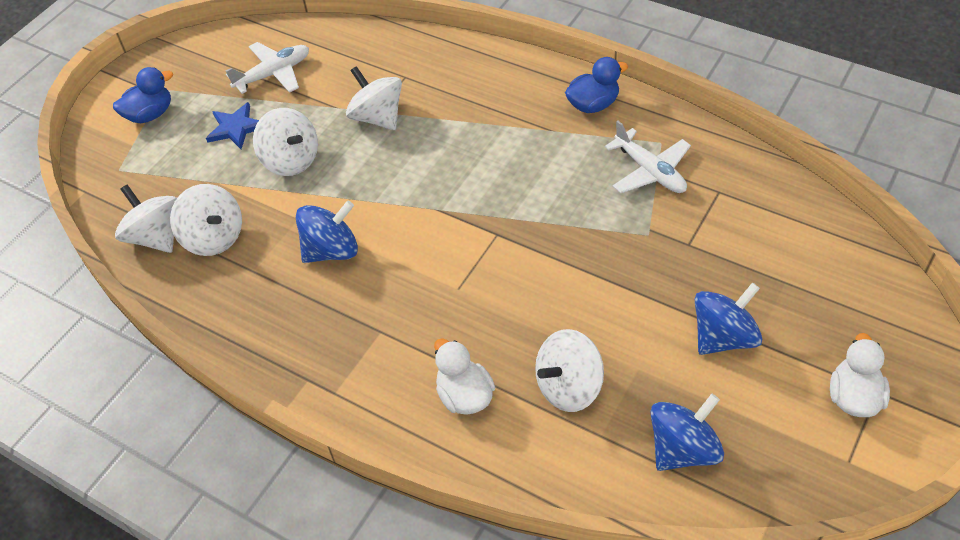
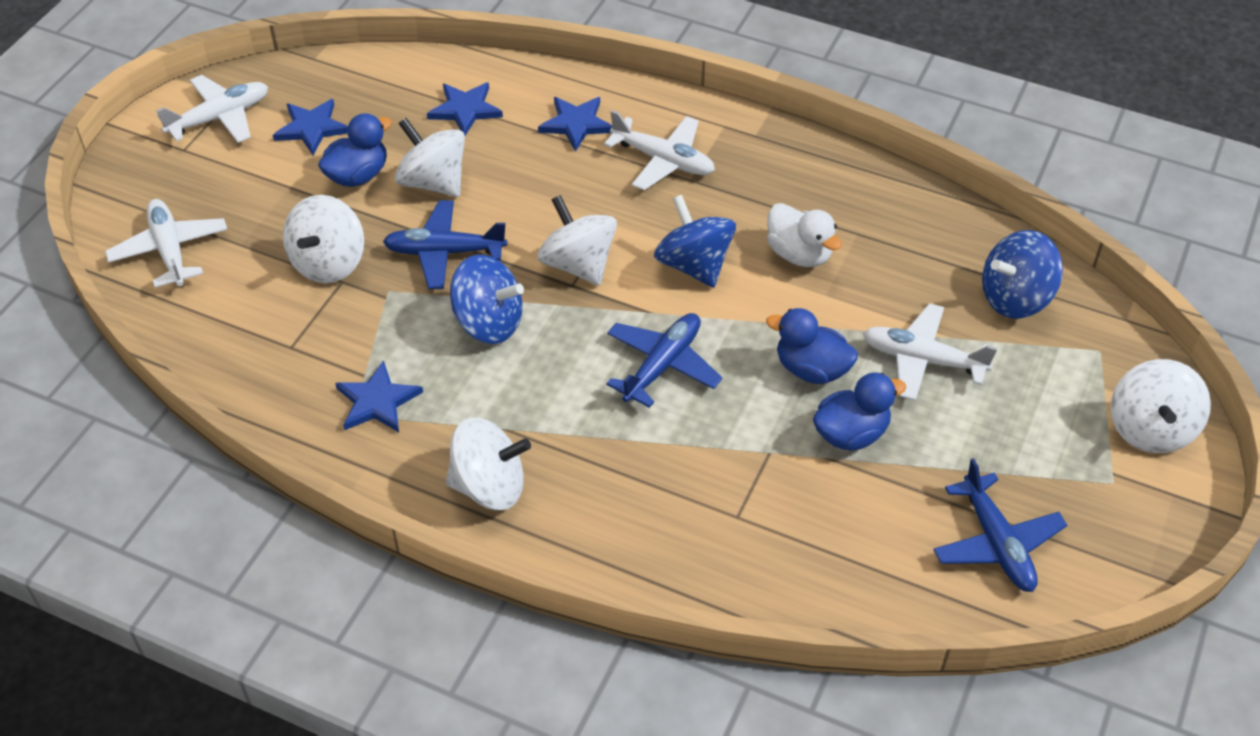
blue duck: [113,67,173,123] [565,57,628,113] = 2 -> [318,113,392,187] [766,308,858,384] [813,373,906,451] = 3
blue plane: none = 0 -> [383,200,507,289] [606,313,722,408] [933,458,1067,592] = 3
blue star: [206,102,259,149] = 1 -> [273,99,348,155] [335,360,423,432] [427,82,503,136] [538,97,612,152] = 4
white duck: [434,338,495,415] [830,333,890,417] = 2 -> [767,203,842,267] = 1
white plane: [225,42,309,94] [605,120,691,193] = 2 -> [105,199,228,287] [156,75,268,143] [604,110,715,190] [863,303,997,401] = 4

